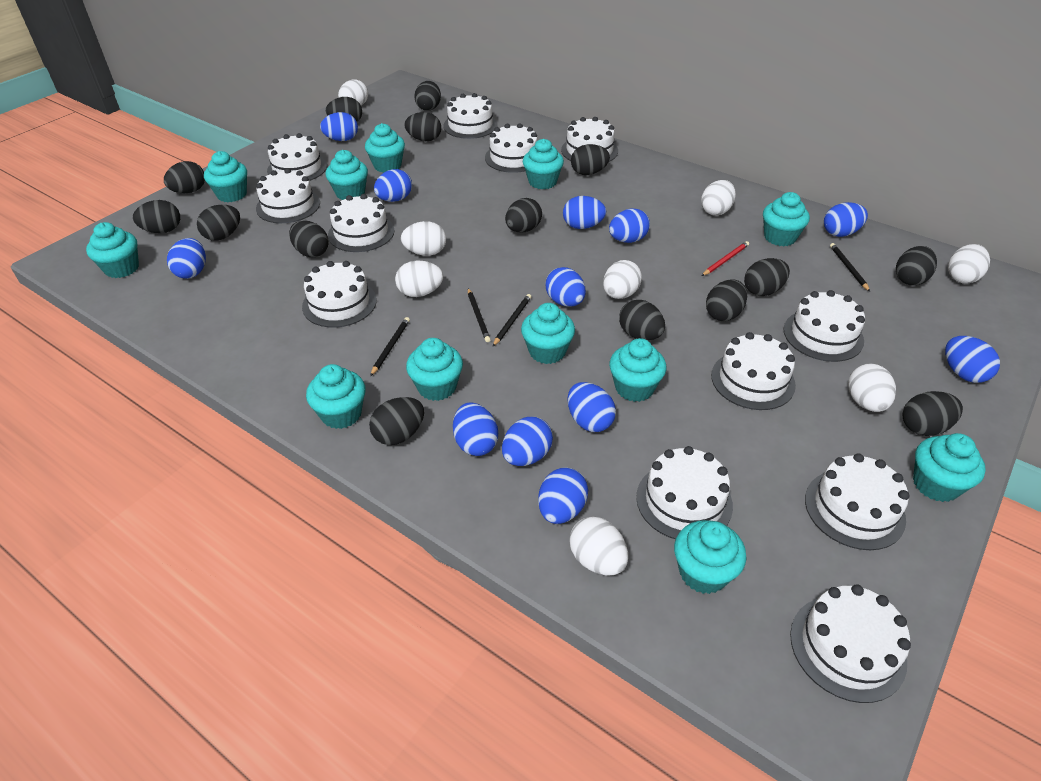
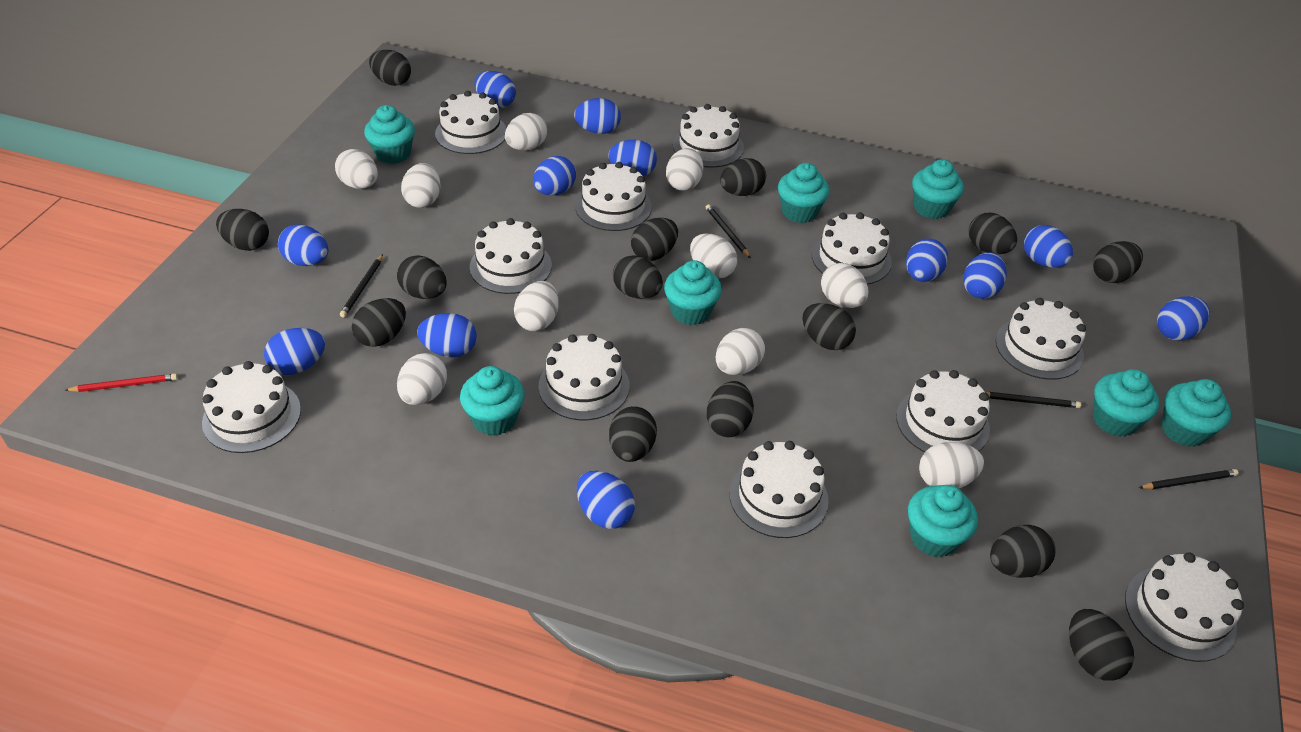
black egg: [133,200,180,233] [164,161,205,193] [197,205,240,241] [289,221,329,257] [326,97,362,122] [369,397,424,445] [405,112,441,141] [414,81,441,111] [505,198,542,232] [571,144,610,175] [619,300,665,340] [706,279,747,321] [744,258,790,296] [896,246,937,286] [902,391,963,436] = 15 -> [216,209,269,251] [352,298,406,347] [369,50,411,86] [397,255,447,299] [609,406,657,462] [613,255,663,299] [631,218,678,261] [707,381,754,437] [720,158,766,196] [803,303,856,350] [969,213,1017,254] [990,525,1056,578] [1069,609,1134,681] [1093,241,1143,283] = 14
turquoise cupcake: [86,222,139,278] [204,151,247,202] [306,364,365,429] [325,150,368,200] [365,123,405,173] [406,338,463,401] [521,303,575,364] [523,139,564,189] [609,338,667,402] [674,520,746,594] [763,192,810,246] [913,433,986,502] = 12 -> [364,105,415,164] [460,366,525,436] [664,260,722,325] [778,163,830,223] [908,485,978,557] [912,159,964,219] [1093,369,1159,437] [1162,379,1231,447] = 8
white cake: [256,168,320,223] [267,133,327,181] [302,261,377,328] [328,194,395,252] [443,93,498,139] [485,124,537,173] [561,117,618,162] [636,446,733,539] [711,332,796,410] [784,290,865,362] [790,584,911,703] [805,453,910,550] = 12 -> [202,361,301,453] [435,91,506,154] [470,218,552,294] [538,334,630,420] [575,162,652,231] [673,104,744,168] [729,441,829,538] [812,212,892,285] [896,370,990,452] [996,298,1086,380] [1125,552,1244,662] = 11
white egg: [338,80,368,105] [395,261,443,297] [401,221,446,256] [569,516,628,575] [603,260,642,299] [701,180,736,216] [848,363,896,412] [948,244,990,284] = 8 -> [335,149,378,189] [397,353,447,405] [401,163,440,208] [505,113,547,150] [514,281,559,331] [666,148,703,191] [690,234,737,279] [716,328,765,375] [821,263,868,308] [919,442,984,488] = 10

